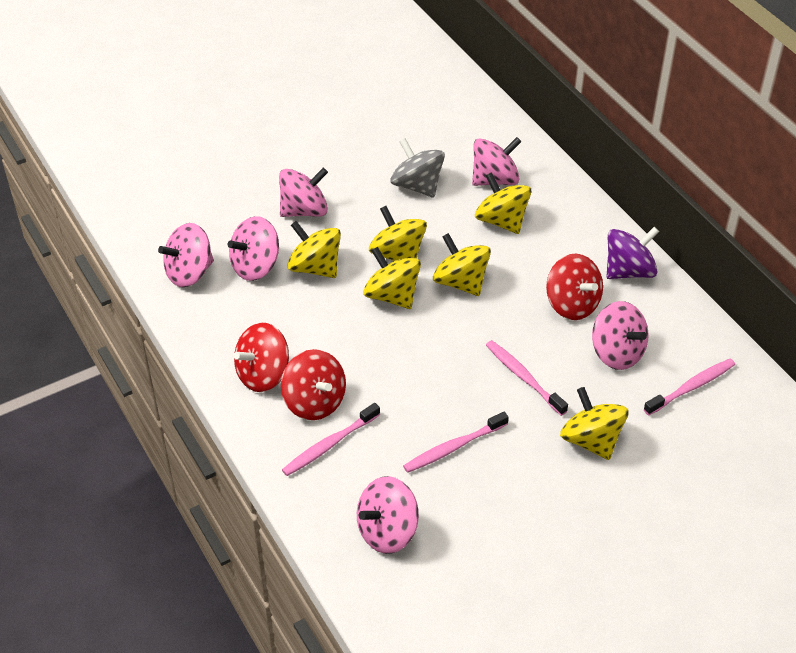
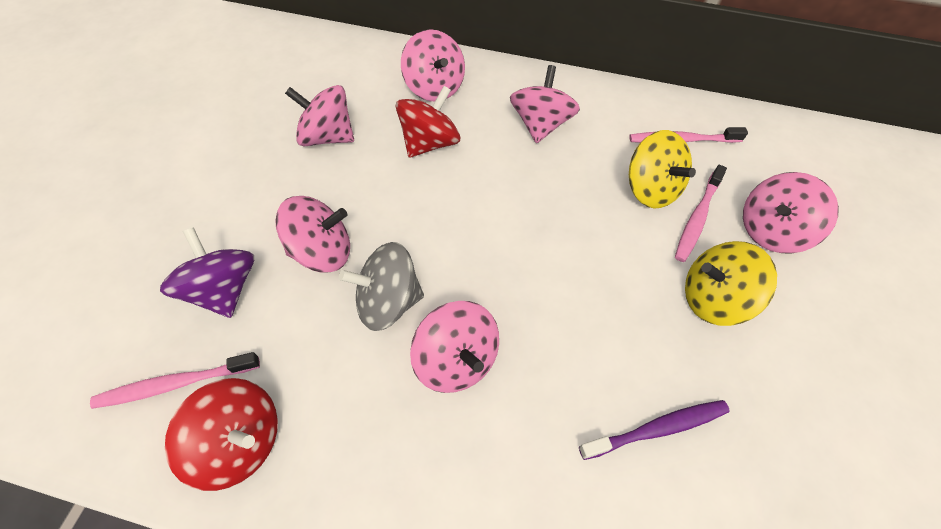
pink toothbrush: [282,403,380,476] [403,412,509,473] [486,340,568,416] [644,359,735,415] = 4 -> [90,352,260,409] [629,127,748,143] [675,165,727,262] = 3
purple toothbrush: none = 0 -> [579,400,730,460] = 1
red spinning top: [234,323,289,392] [281,349,346,420] [546,253,603,320] = 3 -> [165,378,278,491] [396,86,460,158] = 2
yellow spinning top: [288,221,341,278] [363,247,421,309] [369,206,427,261] [433,233,491,296] [475,172,531,234] [560,387,629,460] = 6 -> [629,130,696,208] [685,241,777,326] = 2

